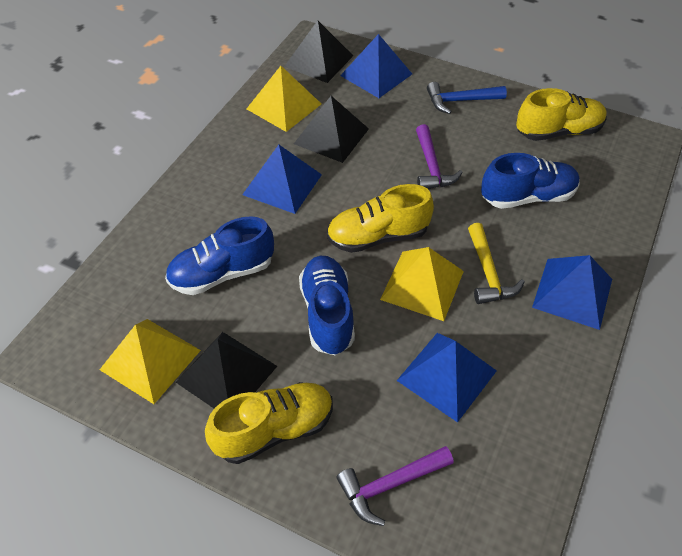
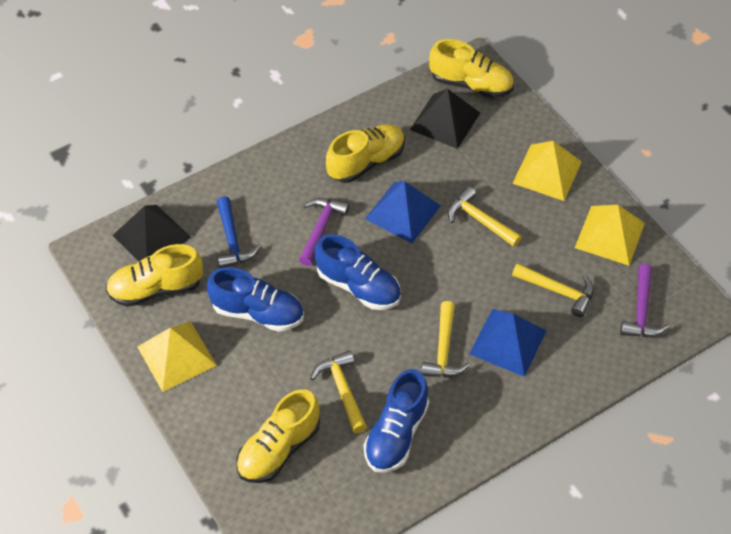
black pyramid: [176,332,277,408] [284,20,353,83] [294,96,369,163] = 3 -> [112,205,191,261] [410,89,480,149] = 2
blue pyramid: [242,145,322,214] [340,34,412,98] [397,333,497,423] [532,255,612,330] = 4 -> [365,181,441,243] [469,309,547,377] = 2
yellow hammer: [468,223,525,304] = 1 -> [310,350,367,433] [421,301,470,377] [448,186,522,247] [512,263,594,317] = 4
yellow shoe: [205,382,333,464] [327,184,434,253] [516,88,607,141] = 3 -> [106,244,203,307] [236,389,320,483] [326,124,405,183] [429,39,514,98] = 4

